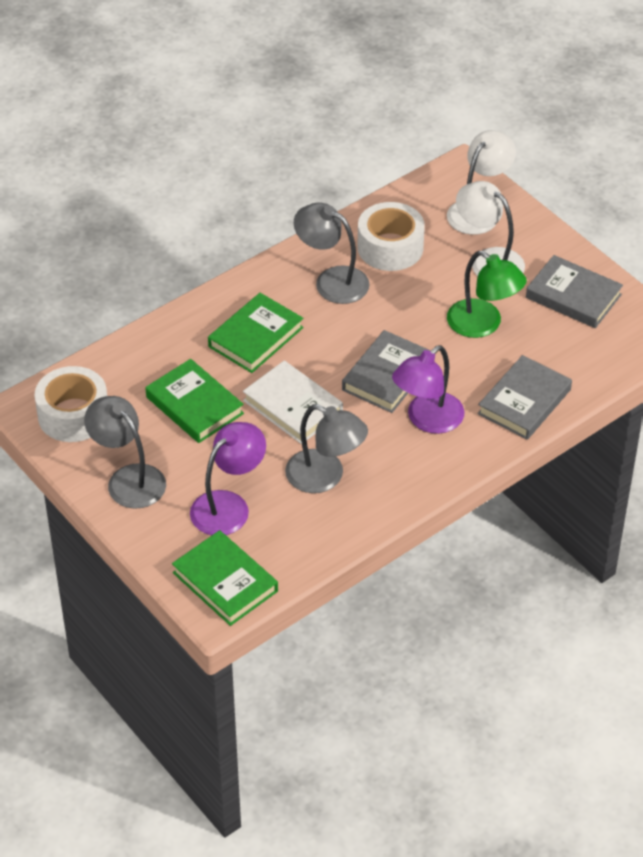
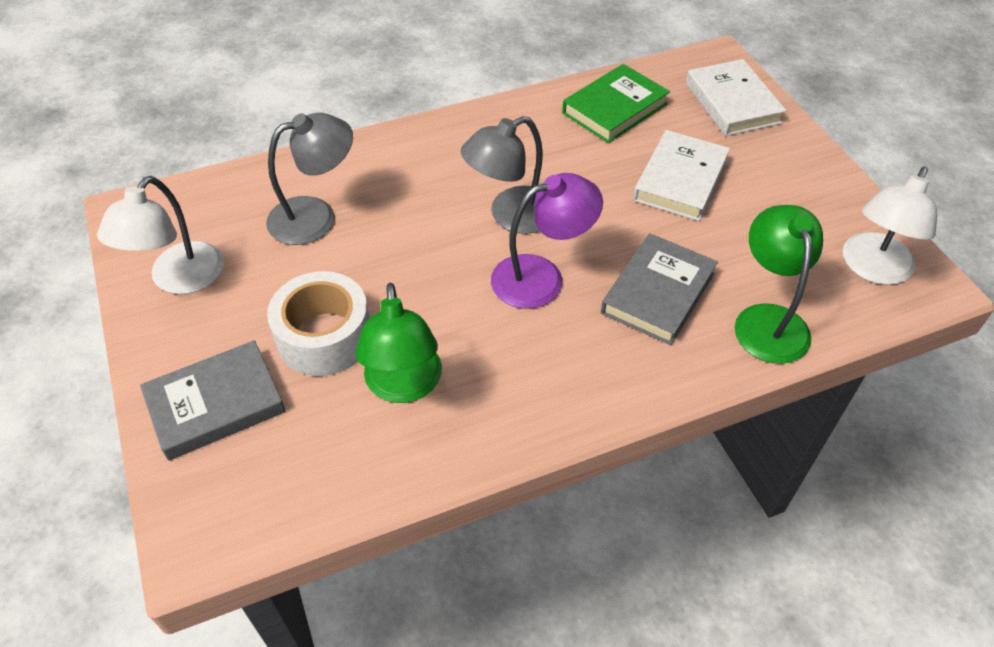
green book: [145,359,244,443] [172,530,278,626] [208,293,304,373] = 3 -> [562,64,670,143] = 1
green lamp: [447,251,527,338] = 1 -> [355,283,442,403] [735,205,823,364] = 2
grey book: [342,330,431,413] [478,355,572,440] [526,255,623,328] = 3 -> [140,340,286,461] [601,233,718,345] = 2
grey lamp: [84,396,166,509] [285,404,368,493] [294,203,370,304] = 3 -> [266,113,353,245] [461,116,543,234] = 2
purple lamp: [190,422,266,535] [392,345,464,434] = 2 -> [491,173,603,309] = 1
white book: [243,361,343,444] = 1 -> [633,130,730,221] [686,59,786,136] = 2
white tape: [35,366,107,442] [358,202,425,271] = 2 -> [267,271,370,376] = 1

